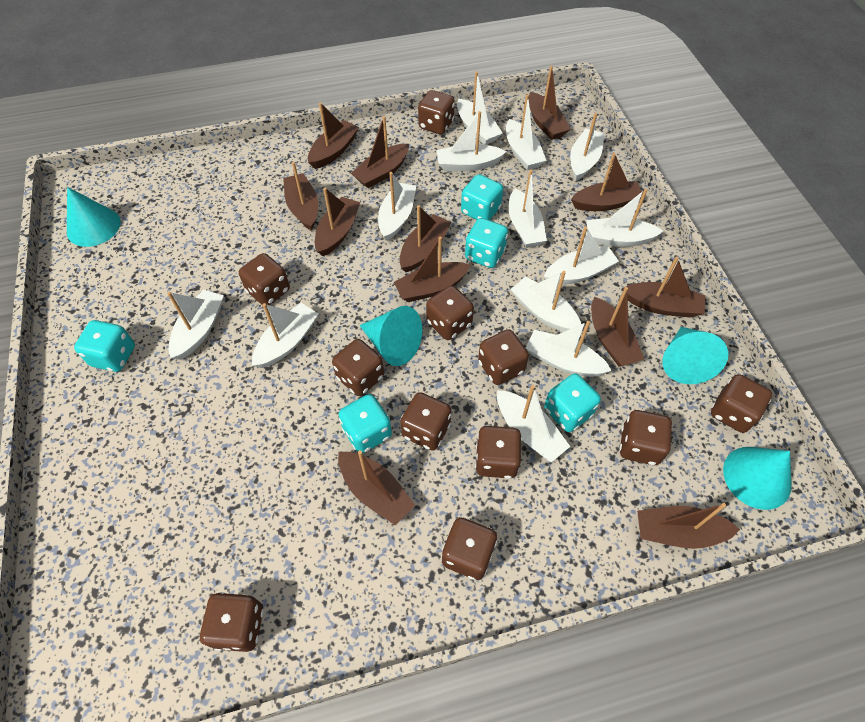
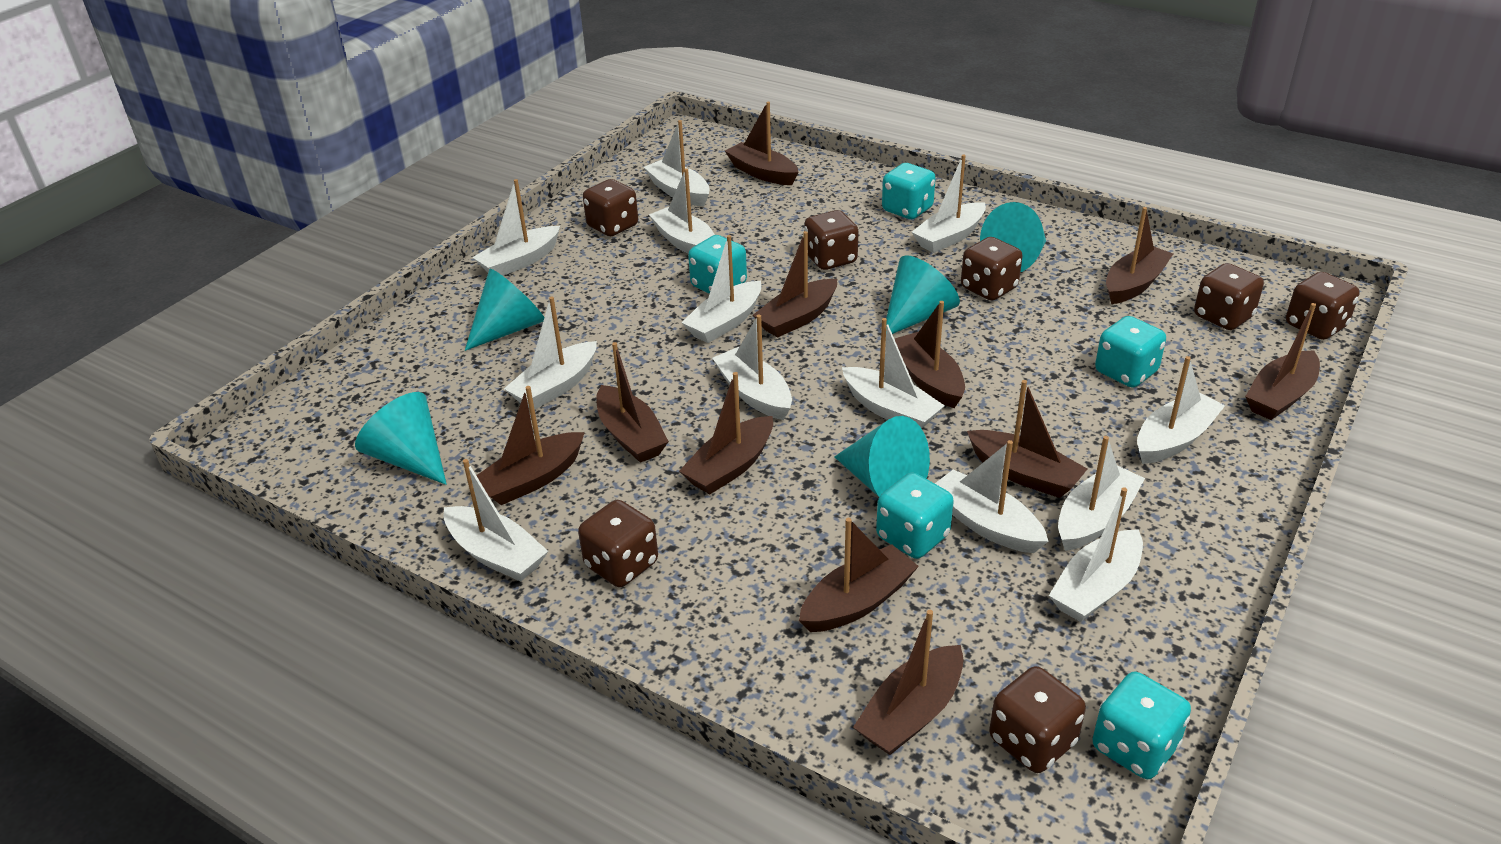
brown boat: [283,162,318,231] [308,102,359,169] [315,188,361,256] [338,450,415,525] [351,116,409,188] [394,237,471,302] [400,205,452,272] [528,66,571,140] [571,153,643,211] [591,287,644,366] [622,257,705,318] [637,503,740,549] = 12 -> [476,386,585,505] [596,342,669,463] [679,372,773,494] [725,102,799,185] [753,231,837,338] [799,518,919,632] [853,610,964,755] [895,301,965,408] [967,380,1087,498] [1106,207,1173,304] [1245,303,1320,420] = 11
brown dice: [200,592,264,652] [239,253,290,305] [332,339,384,396] [400,392,451,451] [418,90,455,134] [426,286,474,340] [442,517,497,580] [475,426,522,479] [478,329,529,385] [620,410,672,465] [711,374,772,433] = 11 -> [578,500,658,587] [583,179,638,236] [804,210,858,270] [961,237,1022,301] [989,666,1086,773] [1194,263,1264,330] [1286,272,1359,340] = 7
turquoise cone: [67,187,121,247] [360,306,422,366] [662,327,729,384] [723,447,792,510] = 4 -> [355,392,447,485] [465,269,544,351] [834,416,930,497] [886,255,960,334] [980,202,1046,272] = 5

